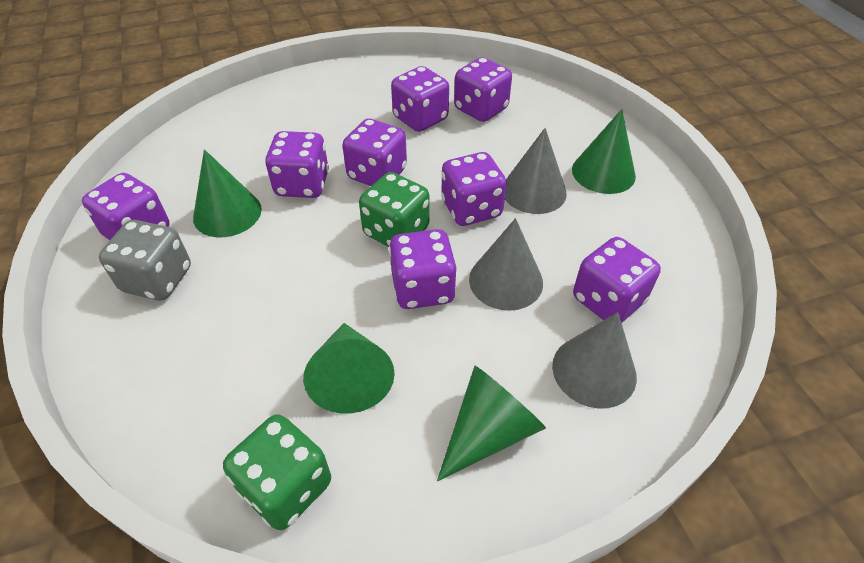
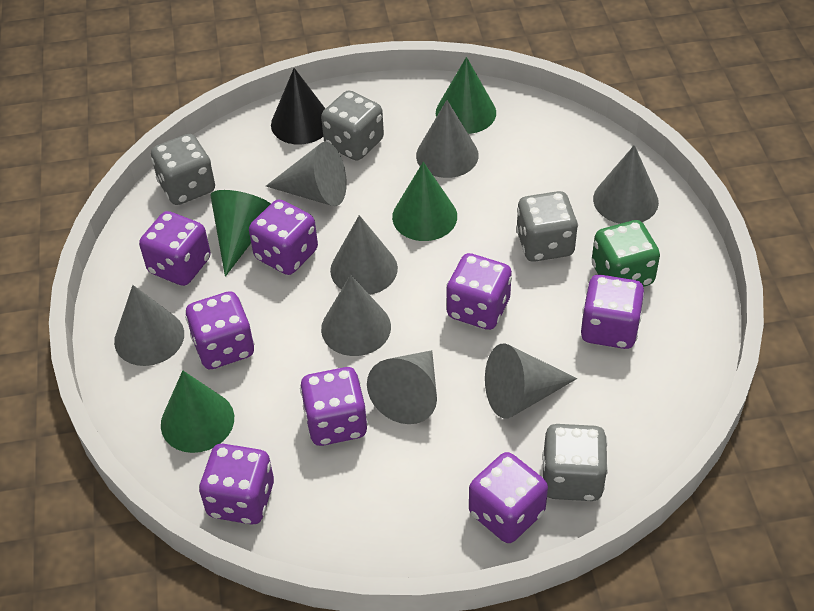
black cone: none = 0 -> [271,68,325,145] = 1
green dice: [223,414,331,530] [359,172,430,247] = 2 -> [592,220,660,287] = 1
grey cone: [469,218,543,311] [505,128,567,214] [552,312,637,409] = 3 -> [114,285,184,366] [266,142,347,206] [321,275,391,356] [330,215,398,295] [367,350,437,424] [416,100,479,178] [485,344,577,419] [593,145,659,224] = 8
grey dice: [99,220,191,300] = 1 -> [151,134,215,205] [321,90,384,160] [516,191,578,262] [542,424,608,501] = 4

